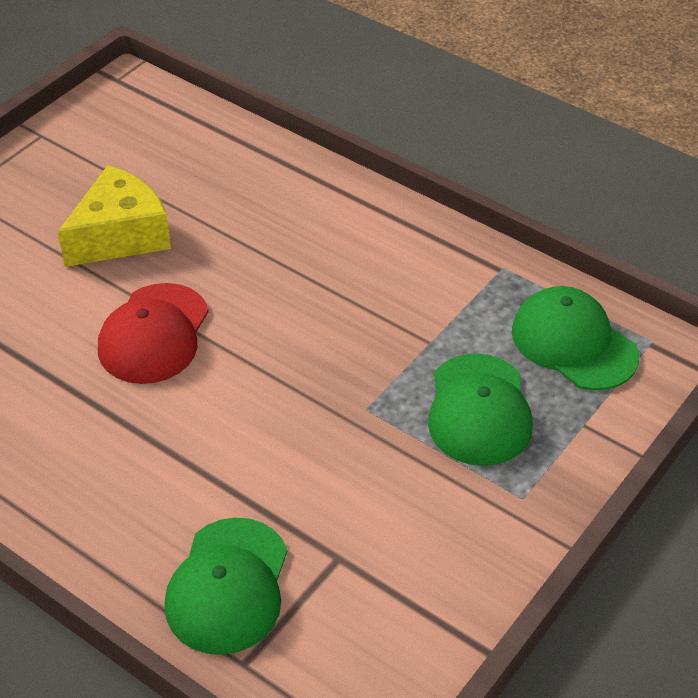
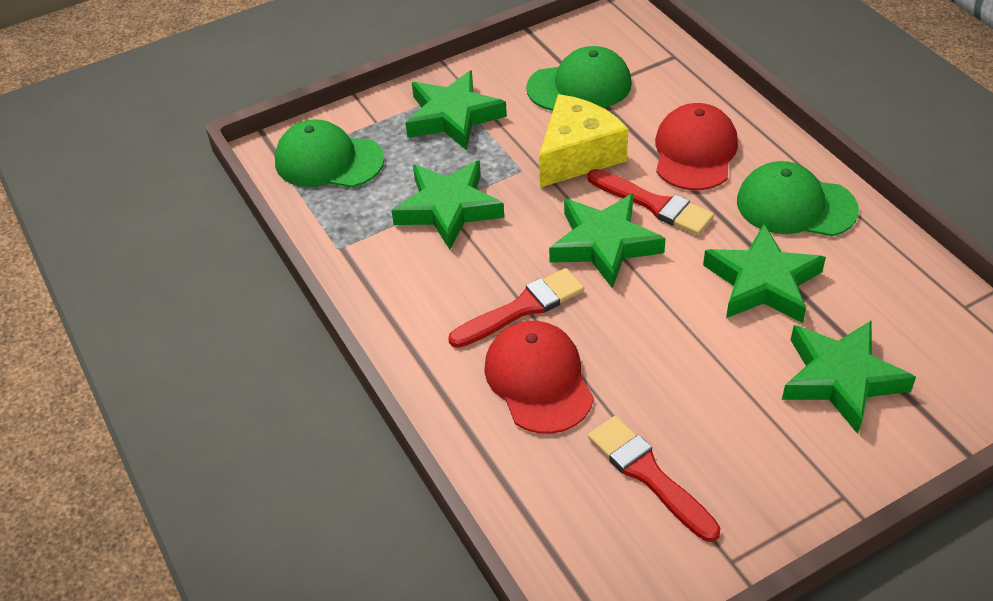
green star: none = 0 -> [391,160,504,250] [406,70,507,150] [549,193,666,289] [703,224,826,323] [782,321,916,434] = 5
red brush: none = 0 -> [448,268,584,348] [588,169,714,235] [588,416,721,542] = 3
red cap: [98,283,209,384] = 1 -> [484,321,594,434] [655,103,738,190] = 2

